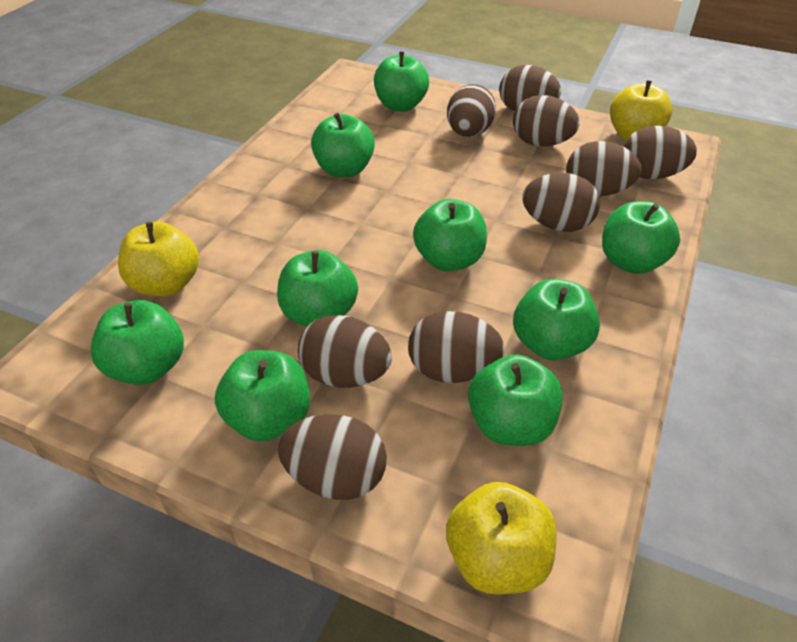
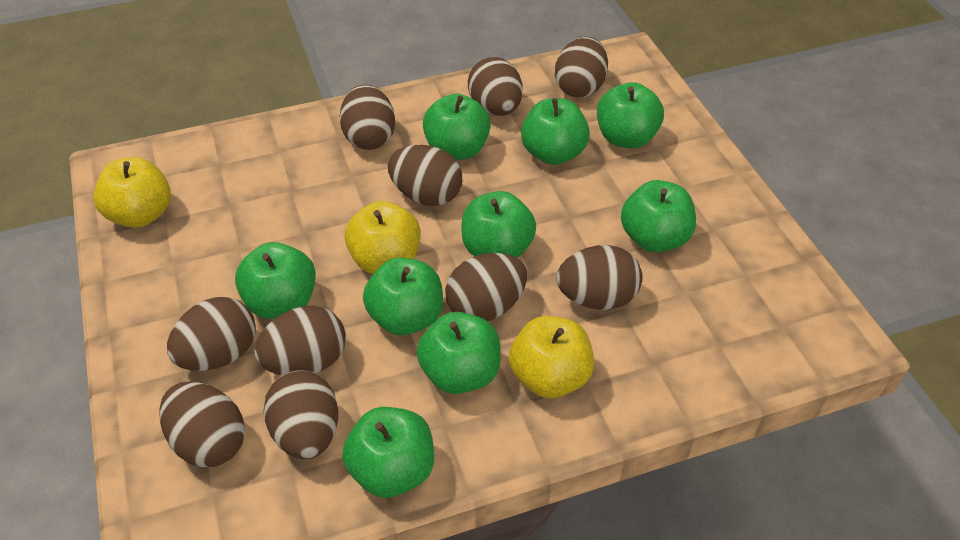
brown egg: [277,414,387,500] [298,315,392,388] [408,311,505,383] [447,84,496,137] [499,65,561,111] [513,95,580,147] [522,173,600,232] [566,141,642,196] [624,125,697,179] = 9 -> [159,381,245,467] [167,297,256,371] [254,306,346,376] [263,370,338,459] [340,85,395,150] [388,145,462,206] [445,253,527,321] [468,57,523,116] [555,37,608,98] [556,245,643,310] = 10

